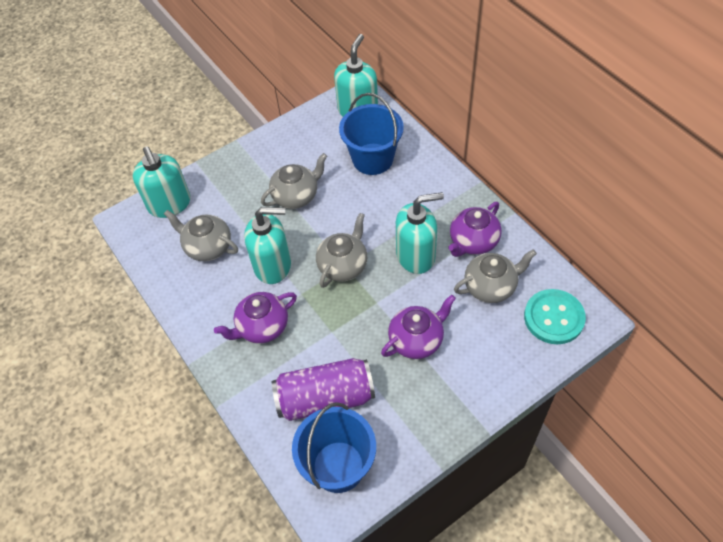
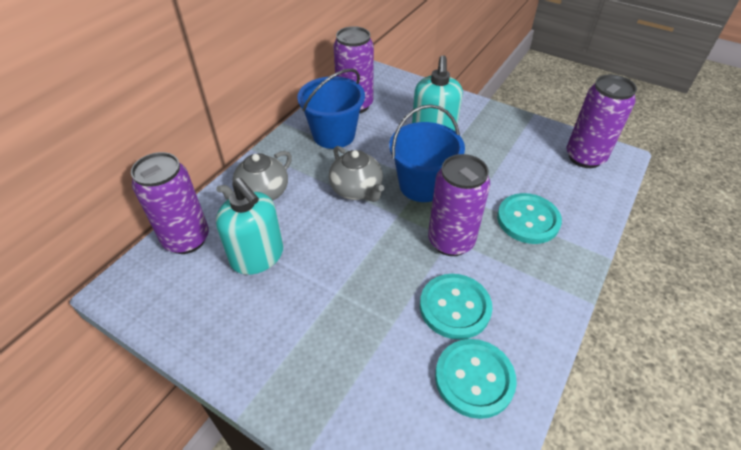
grey teapot: [164,210,238,261] [261,153,327,209] [316,213,367,288] [454,249,537,303] = 4 -> [216,151,292,201] [329,146,384,202] = 2
purple can: [272,358,375,421] = 1 -> [131,152,209,254] [333,26,374,113] [428,154,490,256] [567,75,637,168] = 4
purple teapot: [214,292,297,344] [381,295,456,359] [448,202,502,257] = 3 -> none = 0
turquoise button: [524,289,586,344] = 1 -> [420,274,492,340] [435,339,517,419] [497,193,562,244] = 3
turquoise soap dispenser: [133,146,191,218] [244,207,291,284] [334,34,378,117] [396,192,444,274] = 4 -> [216,178,283,275] [412,55,463,132] = 2

